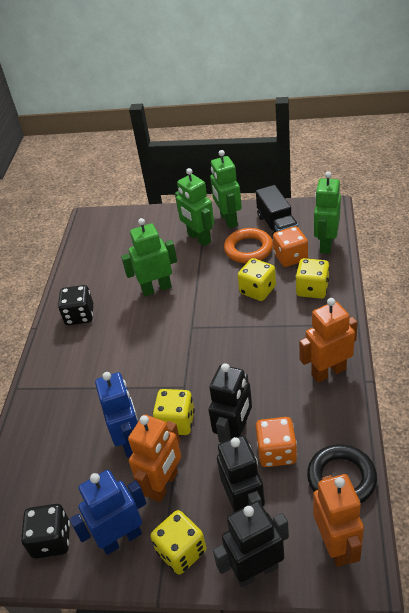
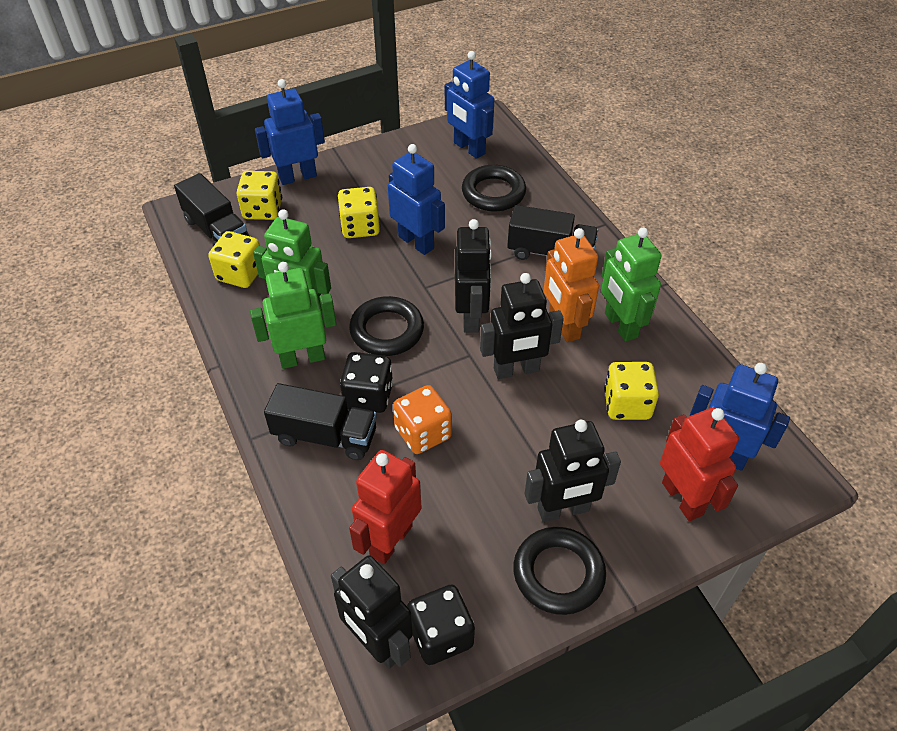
black ring: [307,444,377,503] = 1 -> [349,296,424,356] [462,165,526,212] [513,527,606,615] = 3
black robot: [208,363,252,443] [213,501,289,588] [217,436,265,512] = 3 -> [331,555,413,669] [455,219,492,333] [480,273,564,379] [525,420,621,522] = 4
black truck: [256,185,298,234] = 1 -> [174,173,249,246] [264,383,377,460] [507,205,598,260] = 3
blue robot: [70,470,146,555] [95,372,138,458] = 2 -> [255,79,325,185] [388,144,445,255] [445,51,494,159] [690,363,790,471] = 4
green robot: [121,218,177,296] [175,168,214,246] [210,150,242,229] [314,171,341,254] = 4 -> [250,262,336,369] [253,210,331,311] [601,228,662,342] = 3
orange dice: [256,417,297,467] [273,226,308,267] = 2 -> [393,385,452,454] = 1
orange ring: [224,228,273,263] = 1 -> none = 0
orange robot: [128,415,181,502] [299,298,358,383] [313,474,364,567] = 3 -> [543,228,599,342] = 1
red robot: none = 0 -> [349,450,422,564] [660,407,739,521] = 2

